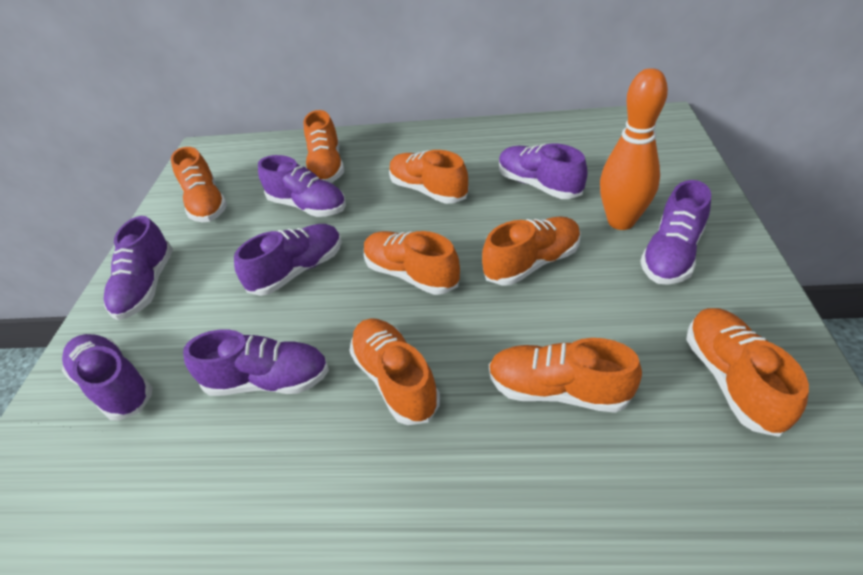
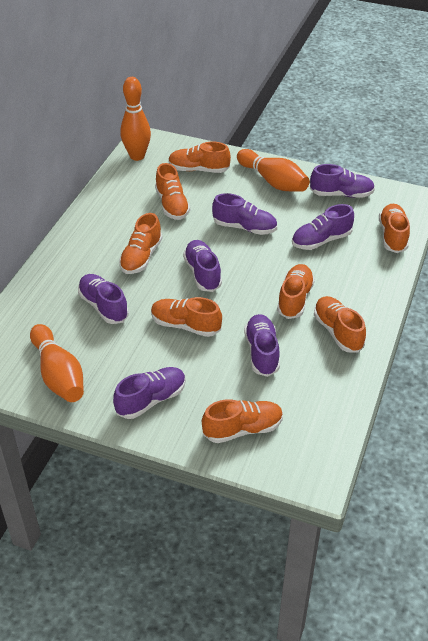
orange bowling pin: [600,68,668,230] = 1 -> [30,324,84,402] [121,77,151,161] [237,149,310,192] = 3

